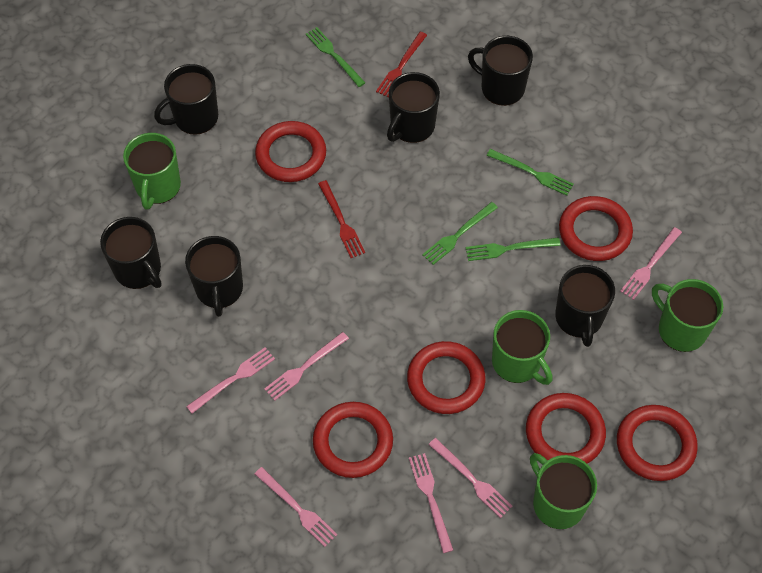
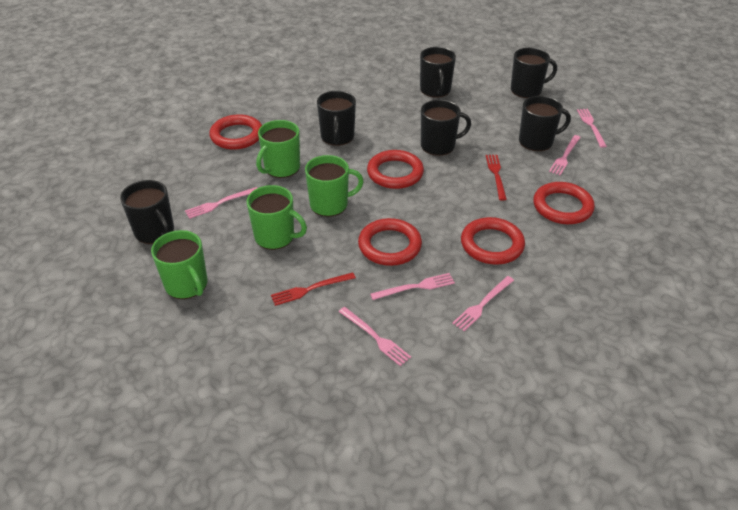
green fork: [305,27,365,87] [422,202,498,265] [466,237,561,261] [486,149,574,196] = 4 -> none = 0
red ring: [255,121,326,182] [313,402,393,478] [407,341,486,414] [526,393,606,464] [559,196,633,261] [617,405,698,481] = 6 -> [209,114,262,150] [358,218,422,266] [367,150,424,189] [461,217,525,264] [533,182,595,224] = 5

